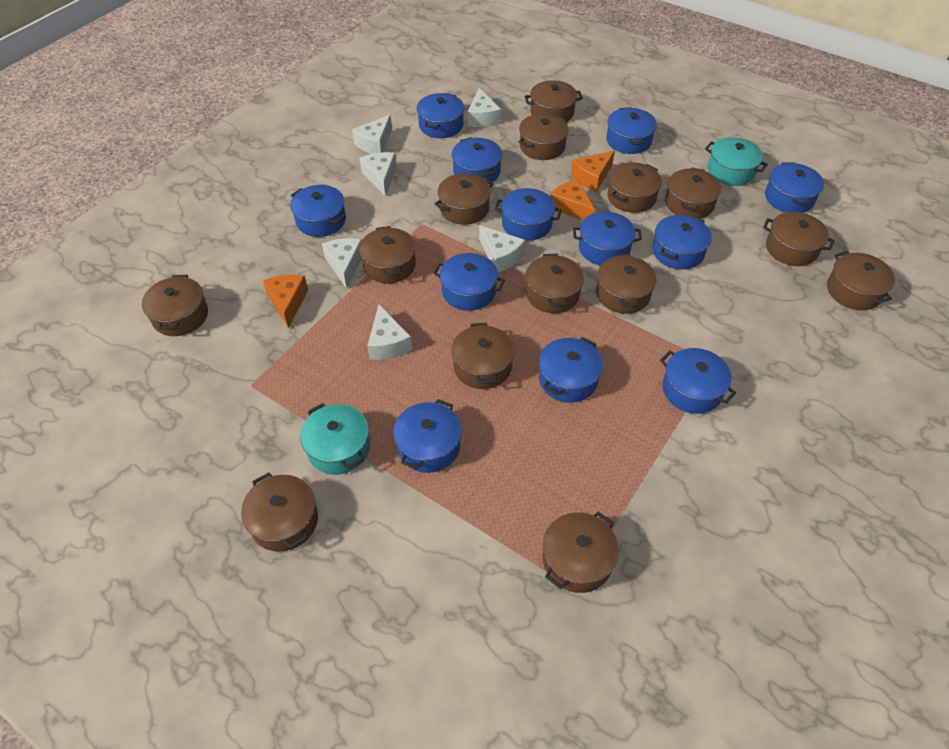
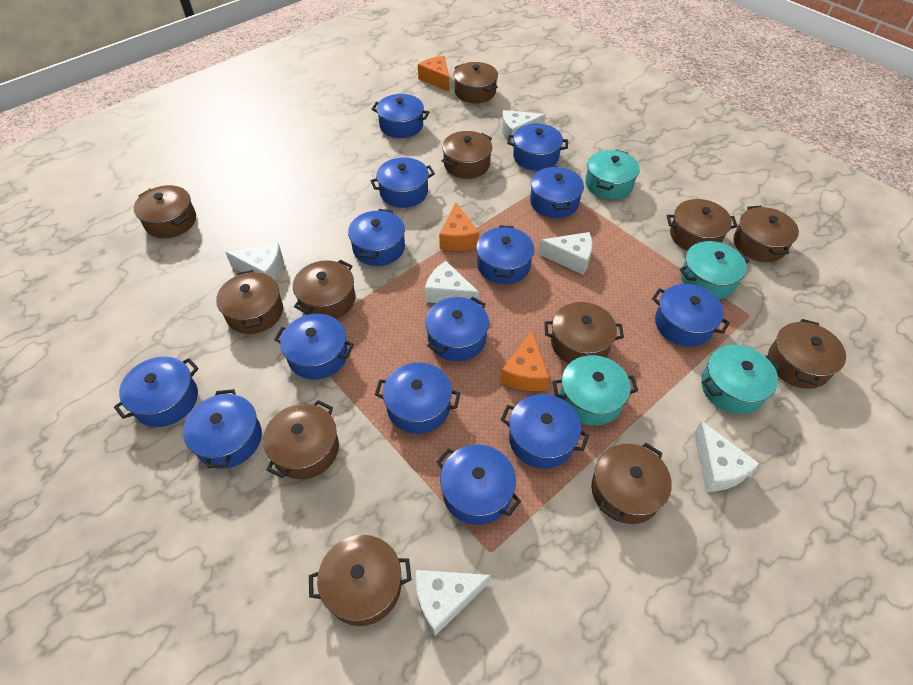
blue pot: [290,185,346,237] [393,399,462,473] [417,93,464,138] [433,253,505,311] [452,137,502,184] [495,188,562,241] [539,337,603,403] [573,212,642,265] [606,107,657,154] [653,215,712,270] [660,348,736,414] [765,162,824,213] = 12 -> [114,356,199,427] [183,389,262,468] [274,314,354,380] [348,209,405,266] [370,157,435,208] [372,94,429,138] [375,362,460,434] [425,297,489,361] [436,445,521,525] [476,225,534,284] [501,394,589,469] [507,124,568,171] [530,166,584,218] [652,284,730,347] = 14
brown pot: [142,275,208,336] [241,472,318,552] [359,226,416,283] [434,173,493,225] [451,323,515,389] [519,114,569,160] [524,80,583,121] [525,254,584,313] [543,511,619,593] [596,254,657,314] [607,162,662,213] [665,168,721,219] [763,212,834,266] [827,251,895,310] = 14 -> [134,185,196,238] [216,270,283,334] [263,400,339,479] [293,260,355,319] [309,535,412,626] [442,131,492,179] [454,62,498,103] [544,302,624,363] [591,443,672,524] [667,199,738,251] [733,206,799,262] [768,319,846,389] = 12
turquoise pot: [300,403,370,475] [705,137,768,186] = 2 -> [553,355,638,426] [585,150,640,200] [679,241,750,299] [701,345,780,414] = 4

